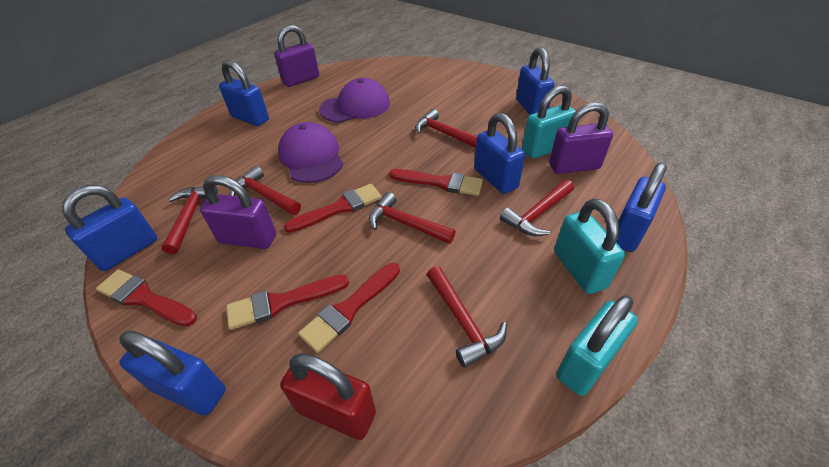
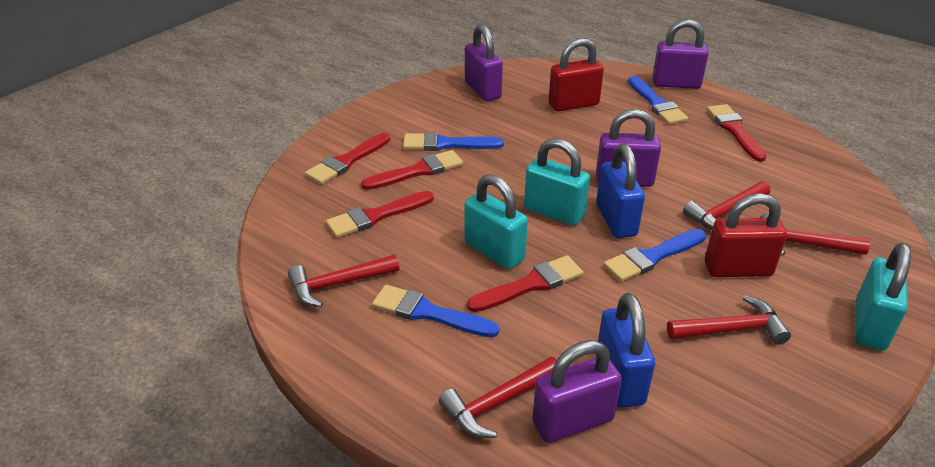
blue brush: none = 0 -> [372,285,499,337] [403,132,504,151] [604,229,706,282] [628,76,688,125] = 4
blue padlock: [62,185,157,271] [119,331,226,416] [219,60,269,126] [474,113,525,194] [516,47,555,115] [616,163,667,252] = 6 -> [596,144,645,238] [598,293,655,408] = 2
purple cap: [278,122,343,183] [319,78,390,123] = 2 -> none = 0
purple padlock: [200,175,276,249] [274,25,319,87] [549,102,613,174] = 3 -> [465,24,503,101] [532,340,622,443] [596,109,661,187] [652,19,709,89] = 4
red hammer: [162,186,218,254] [230,166,301,215] [369,192,456,244] [415,109,477,148] [427,266,507,367] [500,179,574,236] = 6 -> [288,254,399,307] [439,357,556,438] [667,295,791,344] [683,181,770,230] [760,213,870,256] = 5
red padlock: [280,353,376,440] = 1 -> [549,38,604,112] [705,193,787,277] = 2

